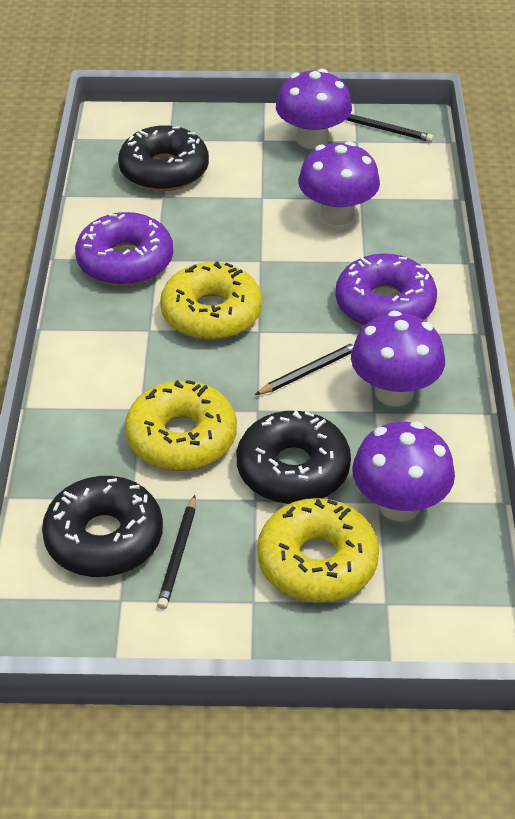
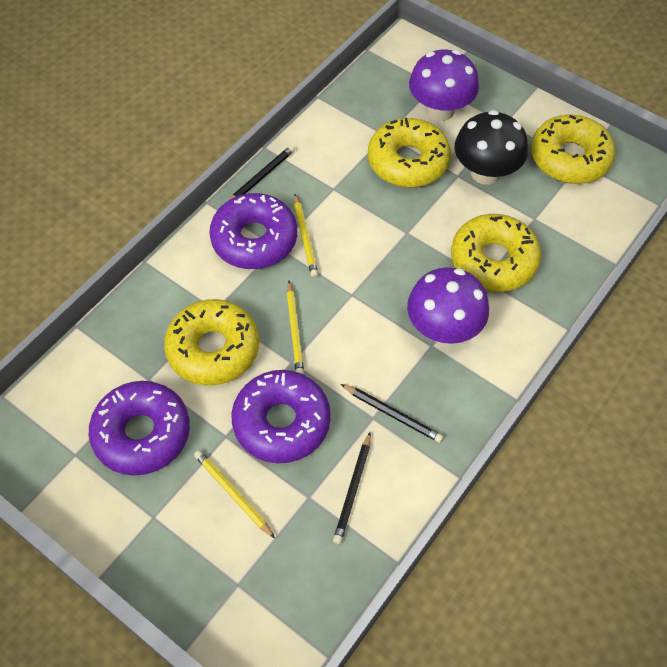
black donut: [42,476,163,577] [118,125,209,191] [237,410,351,504] = 3 -> none = 0
black mushroom: none = 0 -> [455,110,528,185] = 1
purple donut: [75,212,173,286] [335,253,437,326] = 2 -> [89,381,190,476] [210,193,297,269] [231,370,331,463] = 3
purple mushroom: [276,69,352,149] [298,141,380,226] [351,311,445,406] [352,421,455,522] = 4 -> [407,267,489,344] [409,50,479,121] = 2
yellow donut: [125,380,237,471] [160,261,262,340] [257,498,379,603] = 3 -> [164,299,259,386] [368,118,451,187] [451,214,541,292] [531,114,616,184] = 4
yellow pencil: none = 0 -> [194,450,275,538] [287,281,304,375] [294,194,318,278] = 3

